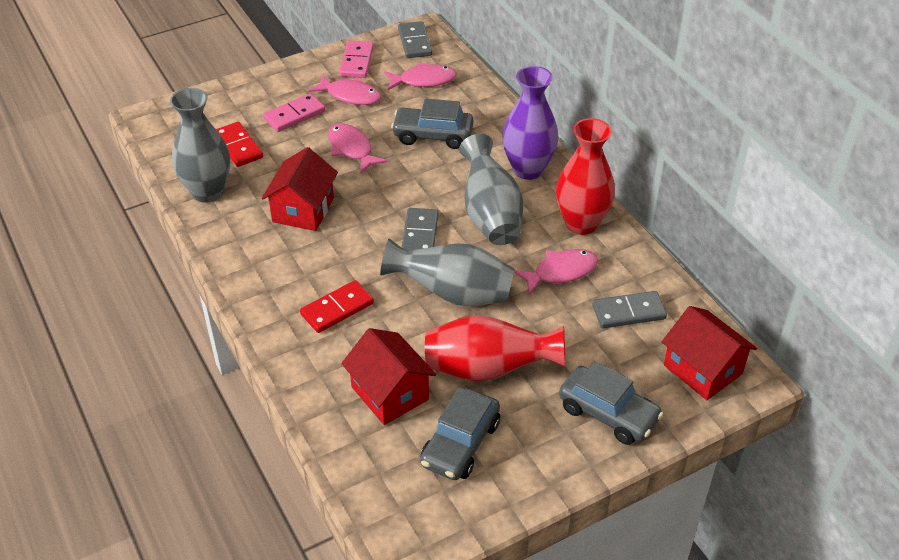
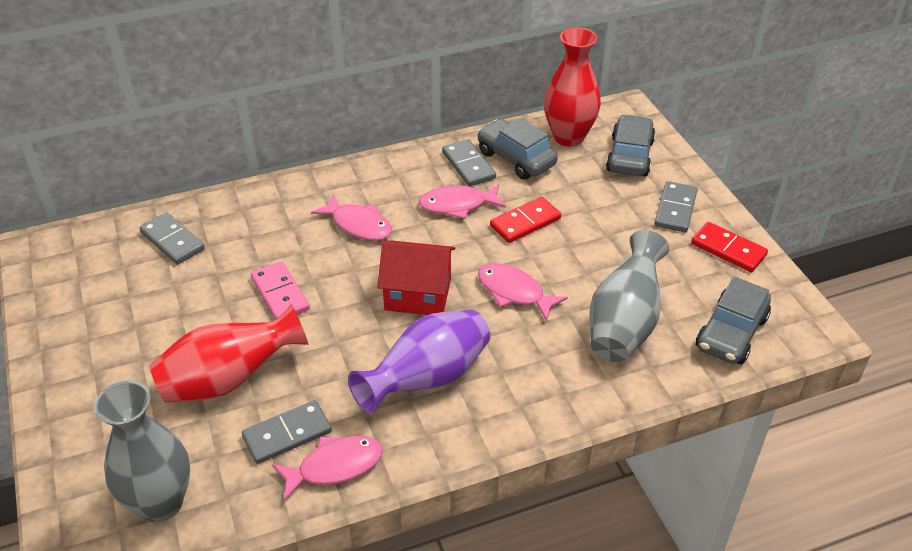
grey domino: [398,21,432,58] [401,208,439,250] [592,291,667,328] = 3 -> [140,212,205,265] [242,400,332,464] [442,139,496,186] [654,181,698,232] = 4
grey vase: [170,88,230,203] [380,238,514,306] [459,134,524,245] = 3 -> [94,381,190,522] [590,230,670,362] = 2
pink domino: [263,93,326,132] [339,41,374,78] = 2 -> [251,261,310,320] = 1
red house: [262,147,338,231] [341,328,436,425] [662,306,757,400] = 3 -> [377,241,455,315] = 1

